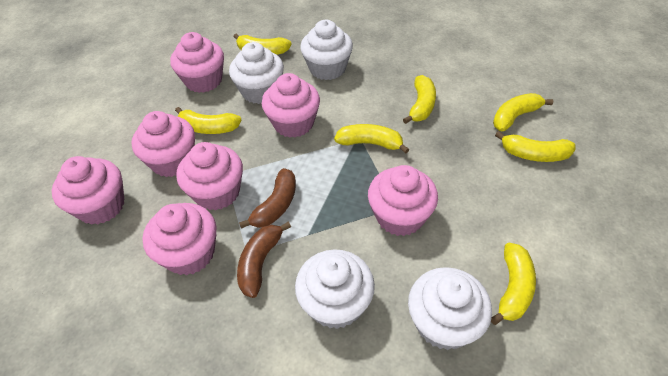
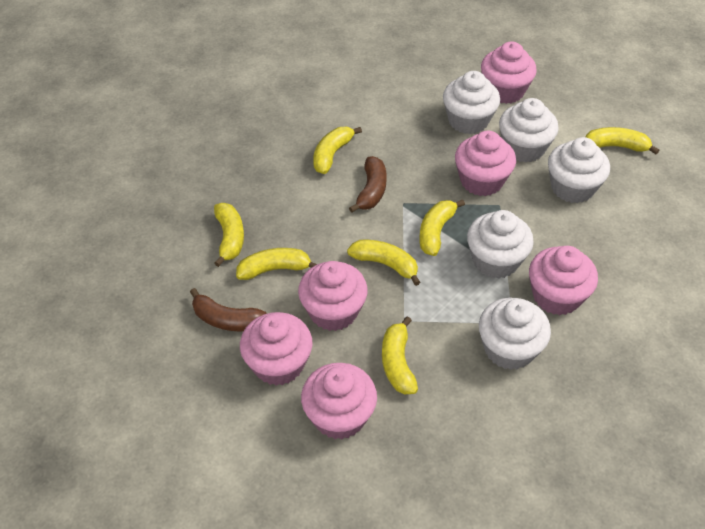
pink cupcake: [52,156,124,225] [131,111,195,177] [142,203,216,275] [170,32,224,93] [176,142,243,210] [262,73,320,138] [368,165,438,236] = 7 -> [240,312,312,386] [298,261,368,331] [301,363,377,440] [455,131,516,196] [481,41,537,104] [529,246,598,315] = 6
white cupcake: [229,42,284,104] [295,249,375,329] [300,20,353,80] [408,267,492,350] = 4 -> [443,71,500,134] [467,210,534,278] [479,298,551,370] [499,98,559,163] [548,137,610,203] = 5

